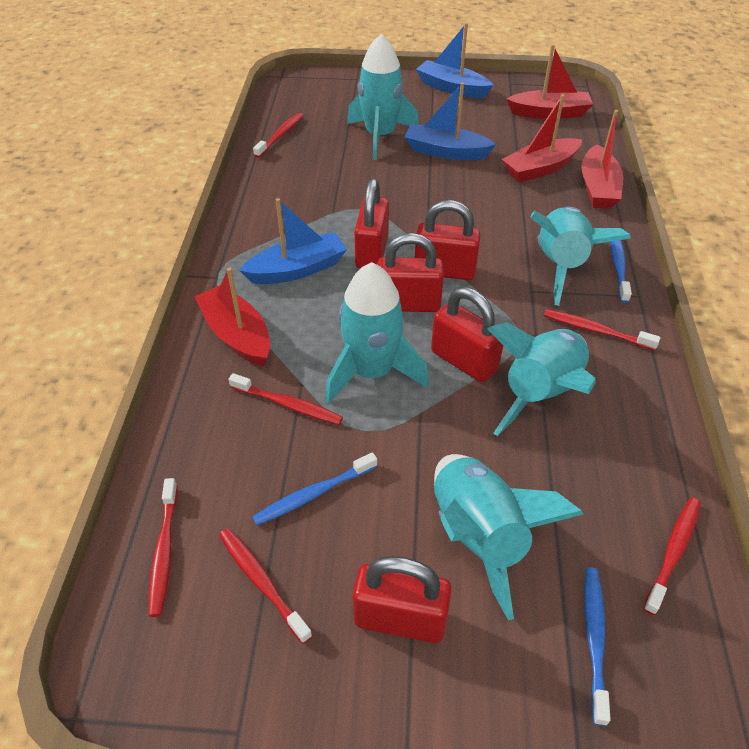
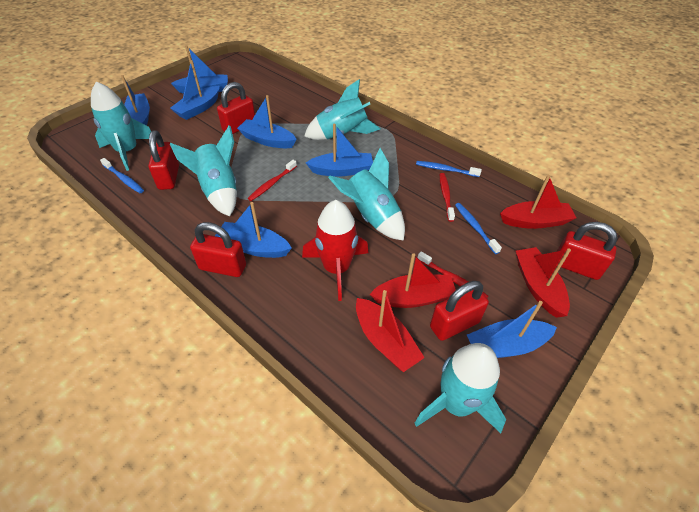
blue boat: [239,198,347,284] [405,82,496,160] [416,23,493,98] = 3 -> [121,75,150,125] [170,60,219,120] [171,46,228,94] [215,202,292,258] [237,95,297,148] [306,124,373,177] [467,301,557,358] = 7
red rocket: none = 0 -> [302,200,368,301] = 1
red toothbrush: [148,478,178,617] [219,528,312,644] [228,373,343,425] [253,113,303,158] [544,309,660,350] [643,497,701,615] = 6 -> [248,160,297,201] [418,251,488,298] [440,173,455,222] = 3

